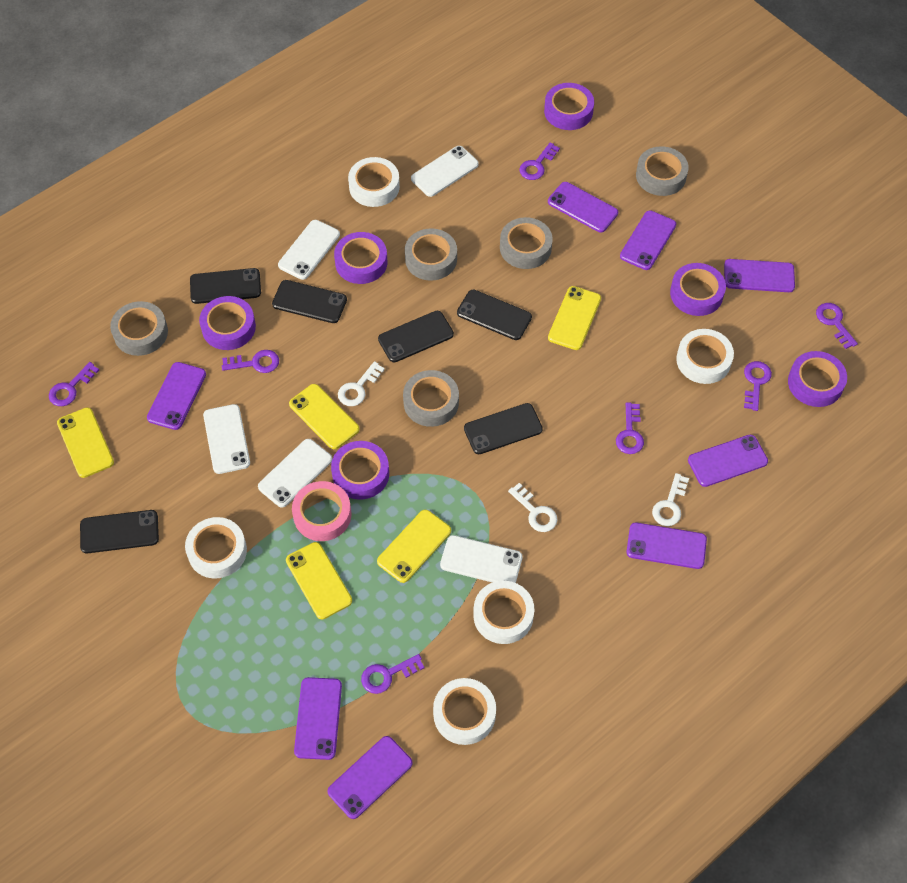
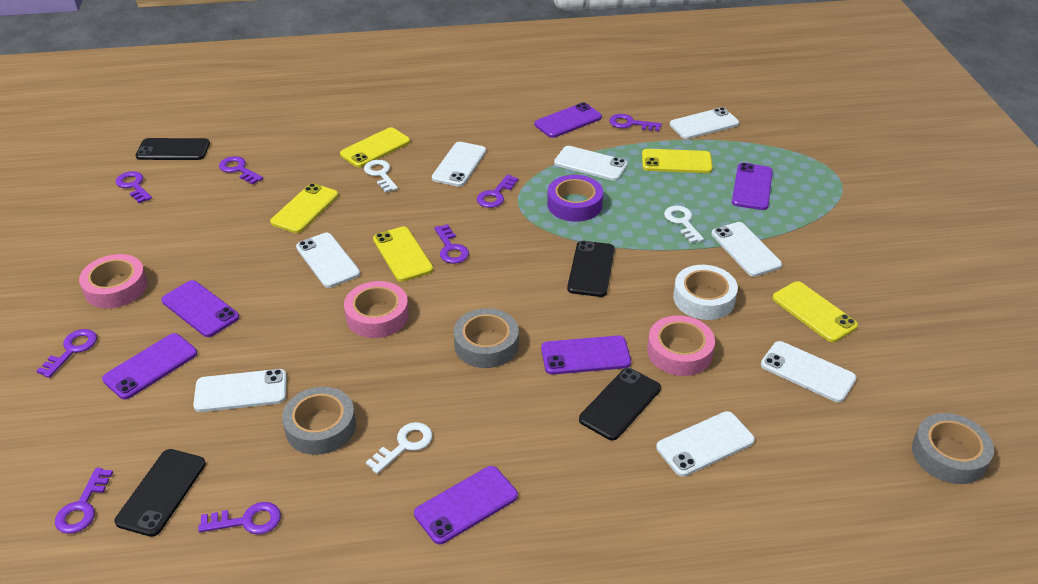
black phone: [80,510,159,553] [190,268,261,304] [272,280,347,323] [378,311,454,362] [457,289,532,340] [464,403,543,454] = 6 -> [115,449,206,537] [135,138,210,160] [567,241,615,297] [579,368,661,440] = 4
grey tape: [110,301,168,356] [403,370,459,427] [405,228,457,281] [500,217,553,269] [636,146,689,196] = 5 -> [282,387,356,455] [454,308,519,368] [912,413,994,484] = 3
pink tape: [292,481,351,541] = 1 -> [79,254,148,308] [344,281,409,338] [647,315,715,376] = 3
purple key: [49,362,99,406] [222,350,279,373] [361,654,425,694] [519,142,560,180] [616,402,644,454] [744,361,772,411] [816,303,858,349] = 7 -> [37,329,97,378] [55,468,113,534] [116,171,152,203] [198,502,281,534] [219,156,263,185] [434,224,469,264] [477,174,519,208] [609,114,662,131] = 8
purple phone: [147,362,206,430] [294,677,342,760] [327,736,413,819] [548,182,618,232] [620,210,676,270] [626,523,707,569] [688,435,768,487] [724,259,795,292] = 8 -> [102,333,197,400] [162,280,239,337] [414,466,518,544] [534,102,602,138] [541,335,631,375] [732,163,773,210] = 6
purple tape: [199,296,256,350] [331,441,389,500] [334,232,387,284] [544,83,594,130] [670,263,726,316] [788,351,847,407] = 6 -> [547,175,603,222] = 1
white phone: [203,404,250,474] [258,439,332,508] [278,220,340,280] [411,146,479,197] [440,535,522,583] = 5 -> [193,369,287,412] [296,233,360,288] [432,142,486,187] [554,146,628,181] [656,411,755,477] [670,107,739,139] [711,222,782,277] [761,341,857,402] = 8
white tape: [185,517,247,578] [348,157,400,207] [433,678,496,745] [473,581,534,644] [676,329,734,384] = 5 -> [673,265,738,320] = 1

